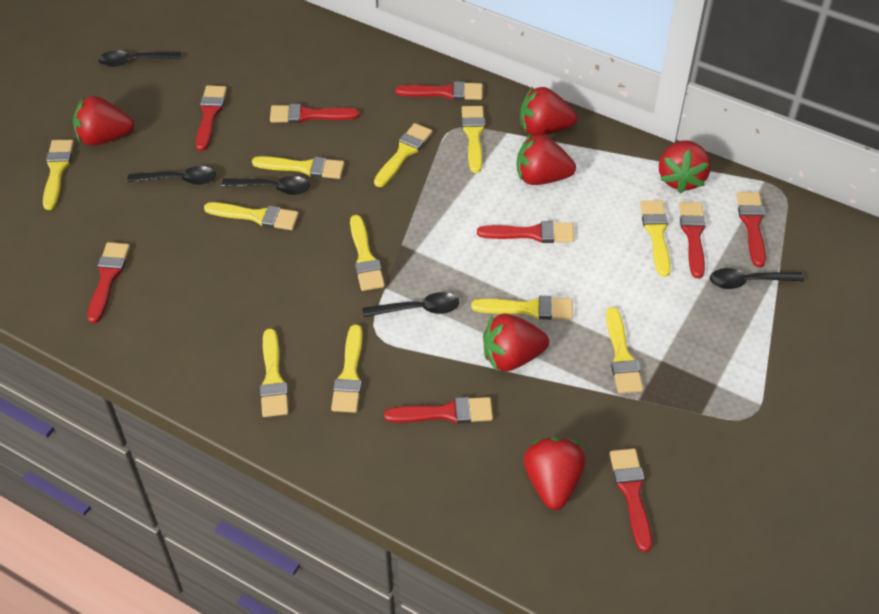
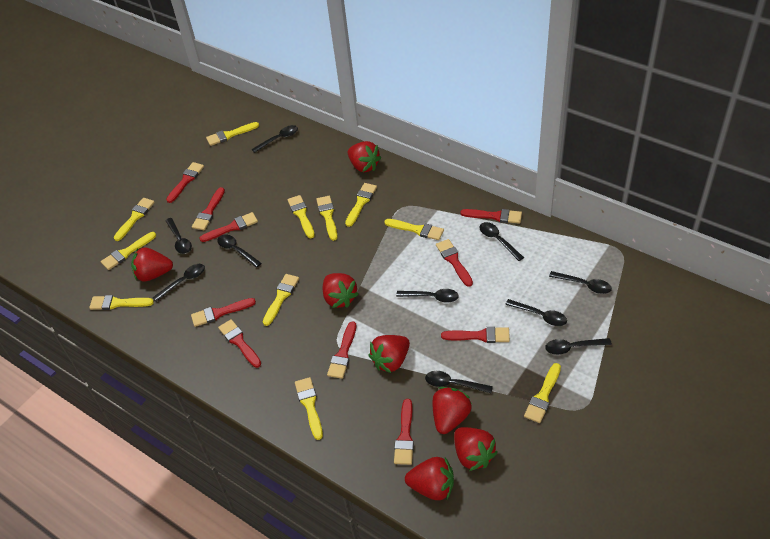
black spoon: [98,51,181,67] [127,166,216,185] [222,176,310,195] [363,292,459,317] [710,268,804,289] = 5 -> [153,264,205,302] [165,218,192,254] [217,234,262,268] [251,125,298,153] [396,289,459,303] [425,371,493,393] [480,222,524,261] [505,299,567,326] [545,338,612,355] [549,271,612,294] = 10
red brush: [87,242,130,323] [196,85,227,151] [270,104,360,123] [384,397,493,424] [395,81,483,100] [477,221,574,243] [610,449,652,552] [679,202,706,278] [737,192,766,267] = 9 -> [166,162,204,203] [191,298,256,327] [192,187,225,230] [199,212,258,242] [218,319,261,368] [327,321,356,379] [394,399,414,465] [436,239,473,287] [441,327,510,343] [460,209,522,224] = 10
red strawberry: [73,96,134,146] [483,314,549,371] [517,133,576,185] [520,86,577,136] [524,436,586,510] [659,140,711,193] = 6 -> [131,247,173,281] [323,273,359,308] [348,141,381,172] [368,335,410,373] [405,457,454,500] [432,387,472,434] [454,427,498,471] = 7

